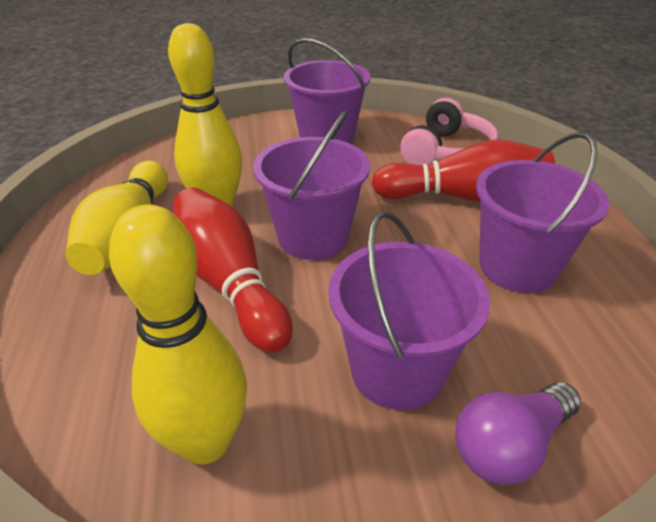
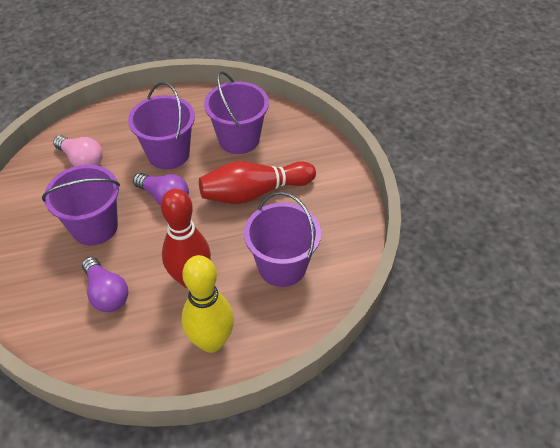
pink headphones: [400,98,499,165] = 1 -> none = 0
pink light bulb: none = 0 -> [53,135,103,167] = 1
purple light bulb: [455,382,581,485] = 1 -> [82,257,128,312] [133,173,189,206] = 2
yellow bowling pin: [66,161,168,275] [109,205,247,465] [168,23,242,206] = 3 -> [181,255,234,353] = 1

